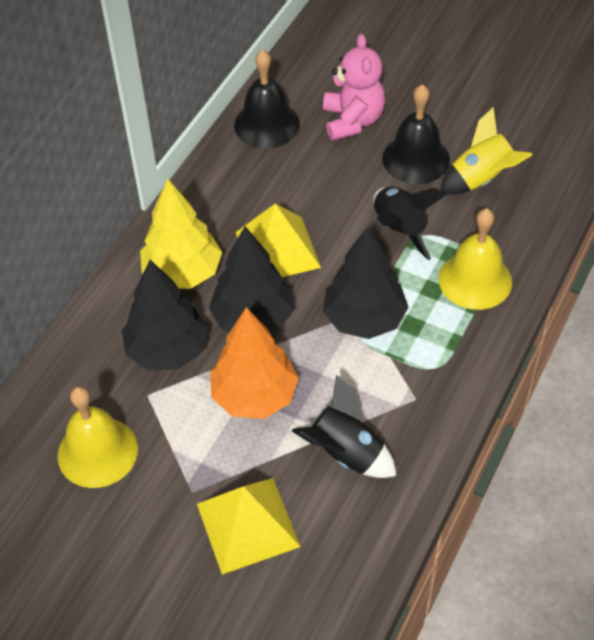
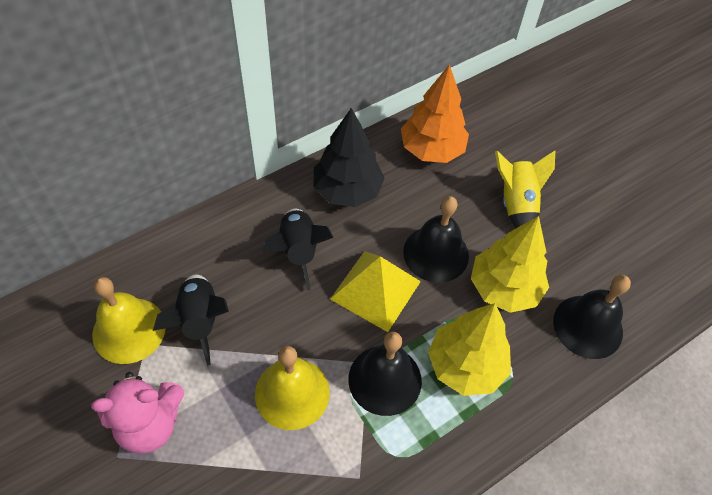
black bell: [234,49,300,148] [382,84,450,184] = 2 -> [348,332,422,416] [403,196,469,283] [553,275,631,359] = 3
black tree: [122,260,208,370] [209,226,294,333] [323,226,409,339] = 3 -> [313,108,385,207] = 1
yellow pyramid: [197,478,301,575] [236,204,321,277] = 2 -> [330,251,421,332] = 1
yellow tree: [140,178,222,289] = 1 -> [428,303,511,396] [471,216,549,313] = 2

